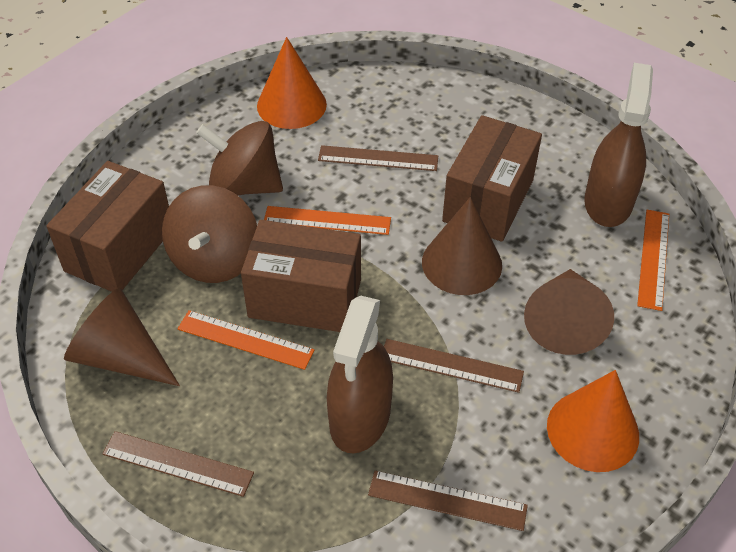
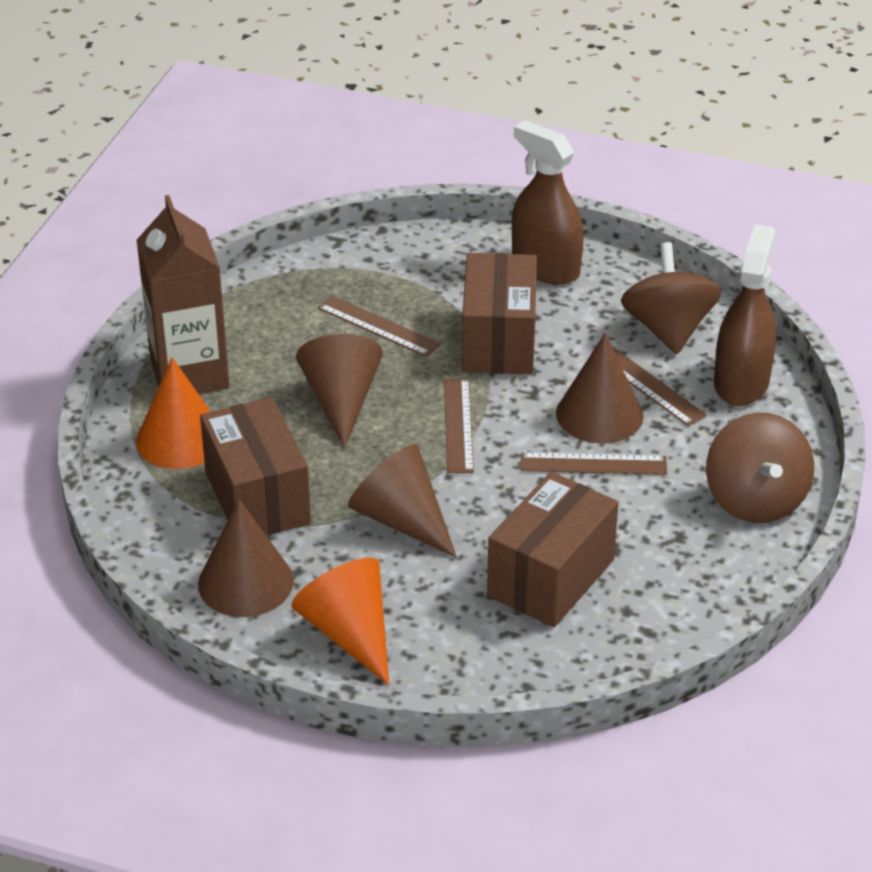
brown carton: none = 0 -> [136,195,230,394] = 1
brown cone: [64,288,180,386] [422,197,502,295] [524,269,614,355] = 3 -> [198,499,294,617] [296,334,383,448] [348,444,457,558] [556,333,644,444] = 4
orange ruler: [178,310,315,370] [264,206,391,235] [637,210,669,311] = 3 -> none = 0

